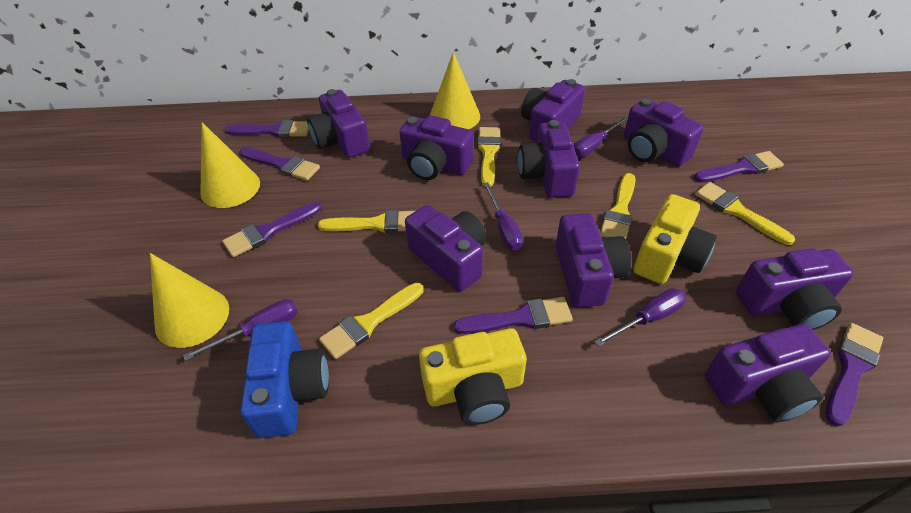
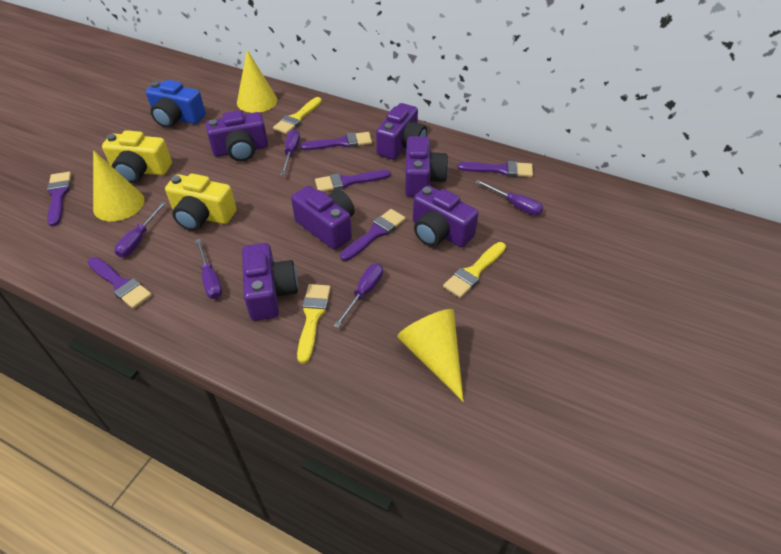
purple camera: [307,89,370,158] [399,115,473,180] [405,205,487,292] [518,120,580,198] [521,79,585,142] [556,213,631,307] [624,99,703,166] [705,324,831,422] [736,248,854,330] = 9 -> [206,110,268,162] [242,243,298,321] [291,186,355,250] [376,103,427,160] [405,136,448,197] [413,186,479,247] = 6
purple screwdriver: [183,299,298,361] [483,182,523,251] [574,116,628,157] [594,288,686,346] = 4 -> [114,202,166,258] [195,239,222,299] [280,129,300,175] [334,263,383,328] [476,180,543,215] = 5
yellow brush: [318,210,415,233] [319,283,423,359] [477,127,501,187] [600,173,636,239] [695,182,795,245] = 5 -> [273,97,322,134] [297,284,331,364] [443,242,506,298] = 3

